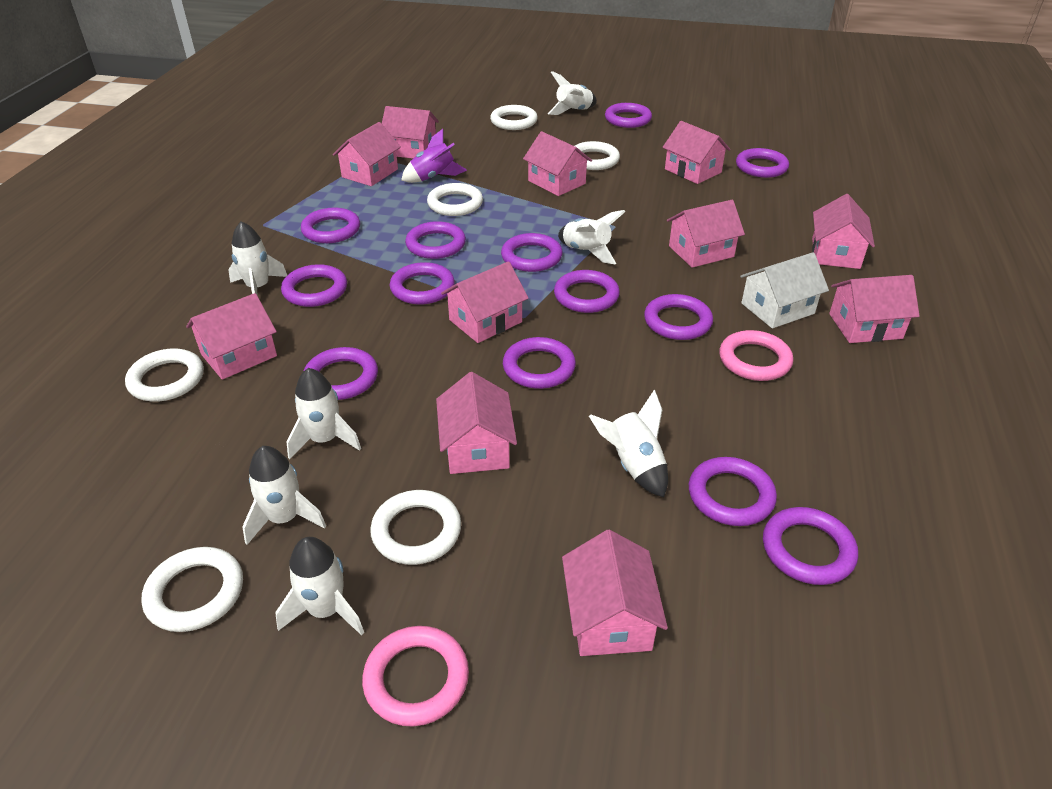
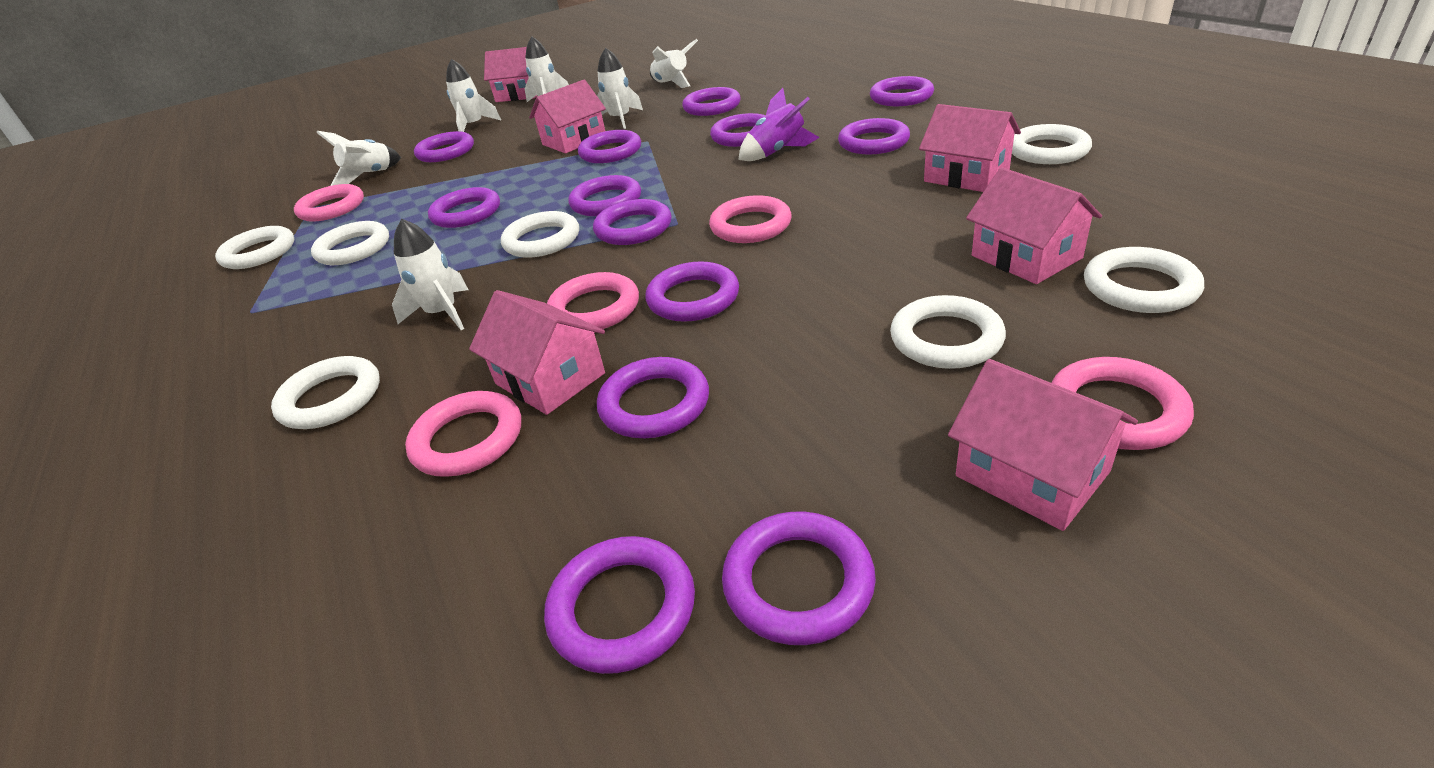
pink house: [186,293,277,380] [333,122,401,186] [382,106,439,159] [436,372,517,474] [441,261,529,343] [523,131,592,196] [562,530,668,656] [662,121,731,184] [667,200,745,268] [812,194,875,269] [829,275,920,343] = 11 -> [469,290,605,415] [484,47,537,102] [529,80,606,154] [919,104,1021,192] [948,359,1138,531] [966,167,1102,284] = 6
pink ring: [362,626,469,727] [719,330,793,381] = 2 -> [294,184,364,222] [405,391,521,477] [547,272,639,329] [709,195,792,243] [1052,357,1194,450] = 5
white house: [740,252,829,328] = 1 -> none = 0
white ring: [125,348,204,402] [142,547,243,632] [370,490,461,565] [427,183,483,216] [490,105,538,130] [575,141,620,170] = 6 -> [215,226,295,269] [271,356,380,429] [311,221,389,265] [501,211,579,258] [890,295,1006,369] [1012,124,1092,164] [1084,247,1204,313] = 7
white rocket: [228,221,287,296] [242,446,326,545] [275,537,364,636] [287,368,361,459] [548,71,597,115] [558,210,625,264] [589,390,668,497] = 7 -> [316,131,401,186] [392,219,468,330] [446,59,501,132] [525,36,569,102] [597,48,643,129] [650,39,698,88] = 6

